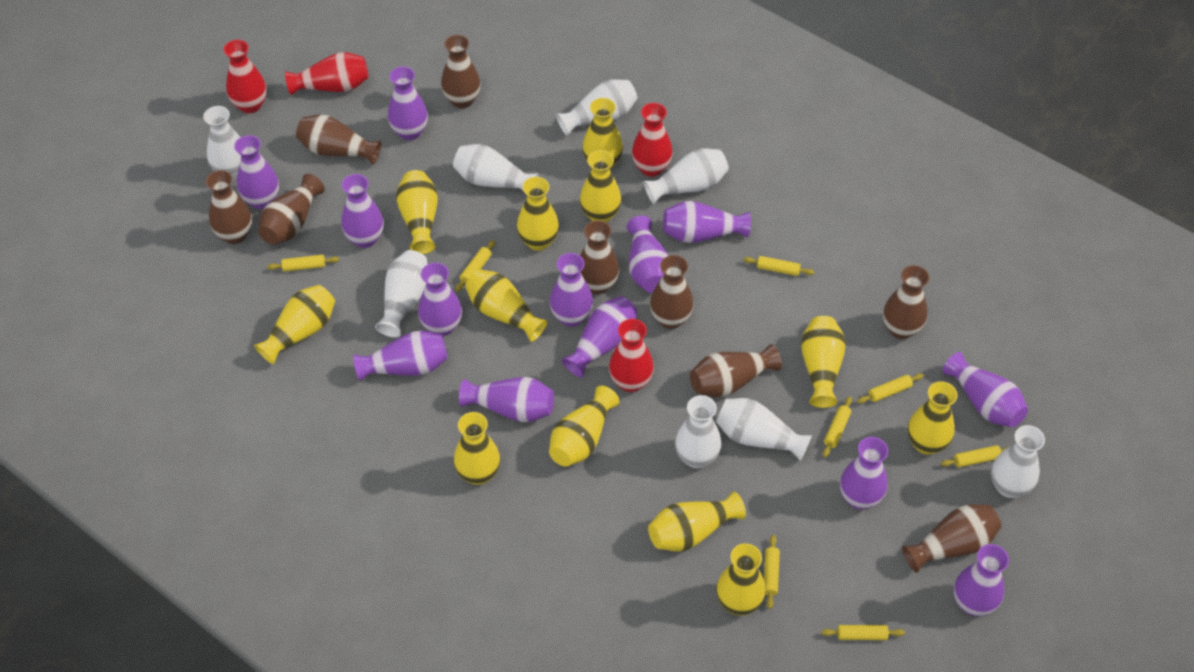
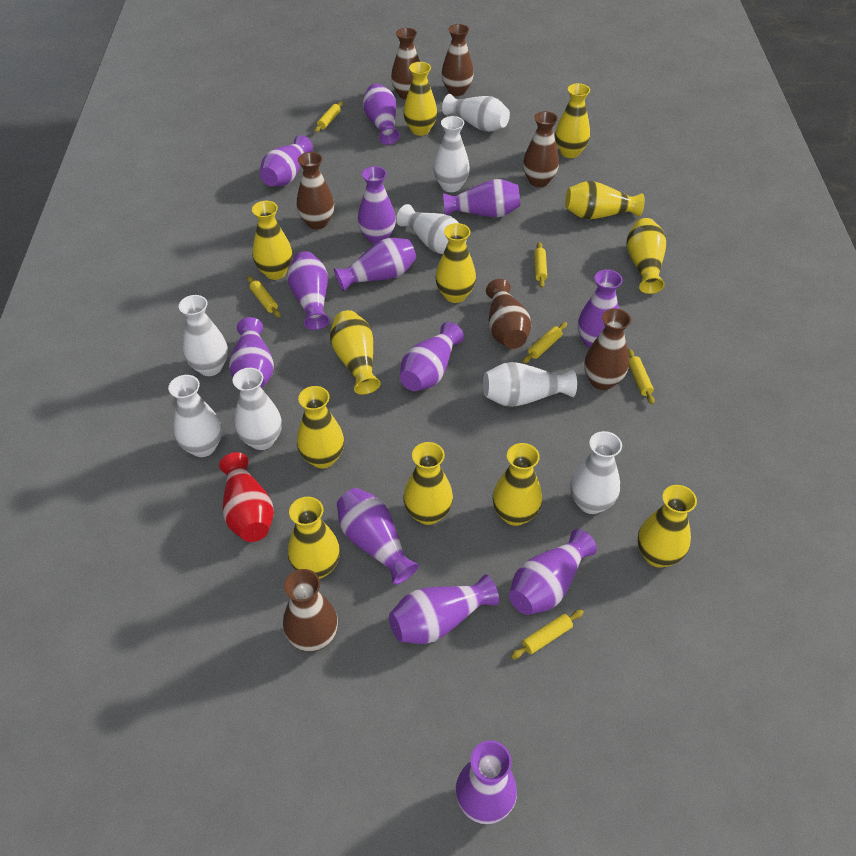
brown vase: [205,170,252,244] [258,174,325,245] [296,114,381,165] [441,35,481,108] [580,220,619,294] [650,255,694,329] [690,344,782,397] [883,265,929,339] [902,504,1001,573] = 9 -> [283,569,338,652] [296,152,334,230] [391,28,420,100] [441,24,474,96] [486,279,531,349] [523,111,559,187] [584,309,631,390] = 7
red vase: [223,40,267,113] [285,52,368,95] [609,319,654,392] [632,103,673,177] = 4 -> [219,452,274,542] = 1
yellow rolling pin: [267,255,339,272] [455,240,495,292] [743,256,814,276] [764,535,780,609] [821,625,905,640] [823,396,852,458] [857,373,924,404] [941,445,1009,468] = 8 -> [247,276,281,318] [315,101,343,132] [510,609,584,659] [523,322,567,363] [534,242,547,288] [628,349,655,404] = 6

